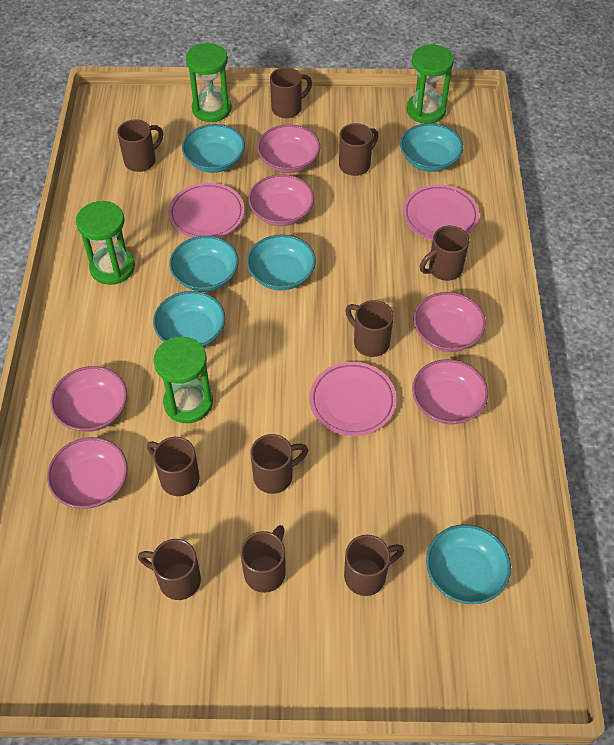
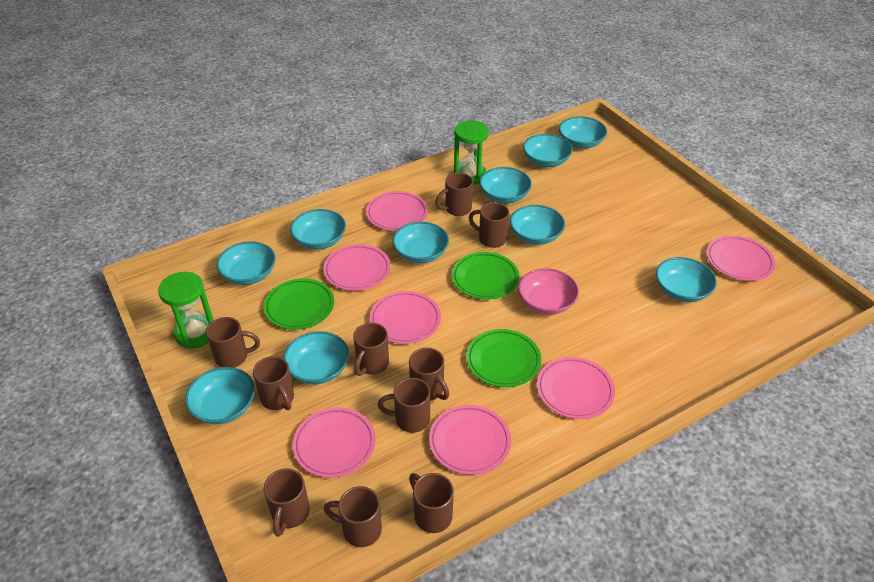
green hourglass: [76,201,135,285] [154,337,213,423] [186,43,232,122] [406,44,454,123] = 4 -> [158,272,214,349] [454,120,489,185] = 2
green plate: none = 0 -> [264,278,334,330] [452,252,519,300] [466,329,541,387] = 3
pink bowl: [47,437,128,509] [50,366,127,432] [248,174,314,226] [257,124,320,173] [412,359,488,425] [413,292,486,352] = 6 -> [518,268,579,315] = 1
pink plate: [168,183,245,238] [309,362,397,436] [403,184,479,240] = 3 -> [293,407,375,478] [324,244,391,291] [366,191,428,231] [370,291,441,344] [429,405,511,475] [537,357,615,419] [707,235,775,281] = 7
turquoise bowl: [153,291,225,348] [169,236,239,292] [182,124,245,173] [247,235,316,290] [400,123,463,172] [426,524,511,604] = 6 -> [185,367,255,424] [216,241,276,285] [283,331,349,384] [290,209,346,249] [392,222,449,263] [480,167,532,203] [510,205,565,245] [523,134,573,167] [559,116,607,148] [656,257,717,302] = 10

